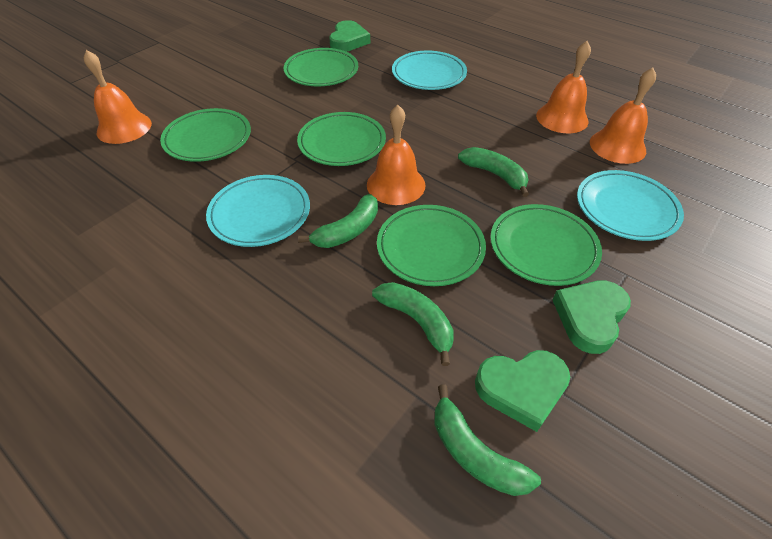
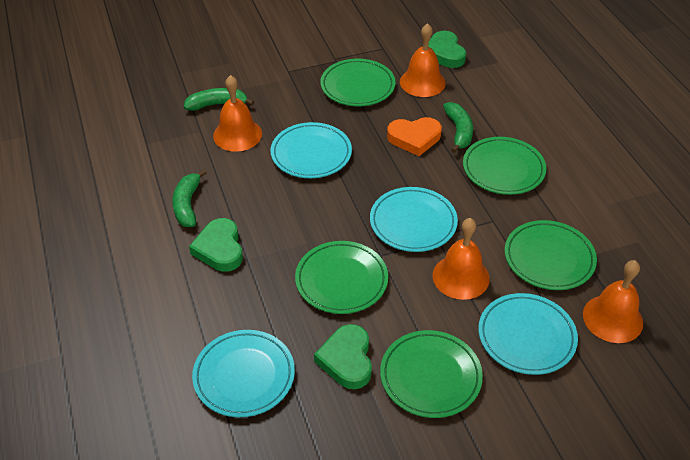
green banana: [298,194,378,248] [372,282,454,366] [435,384,541,496] [458,147,529,197] = 4 -> [172,169,207,227] [184,88,254,111] [443,102,473,153] = 3
orange heart: none = 0 -> [387,117,442,156] = 1
turquoise plate: [206,175,310,247] [392,51,467,90] [577,170,684,241] = 3 -> [192,330,295,417] [270,122,352,178] [370,187,458,252] [478,293,578,375] = 4

